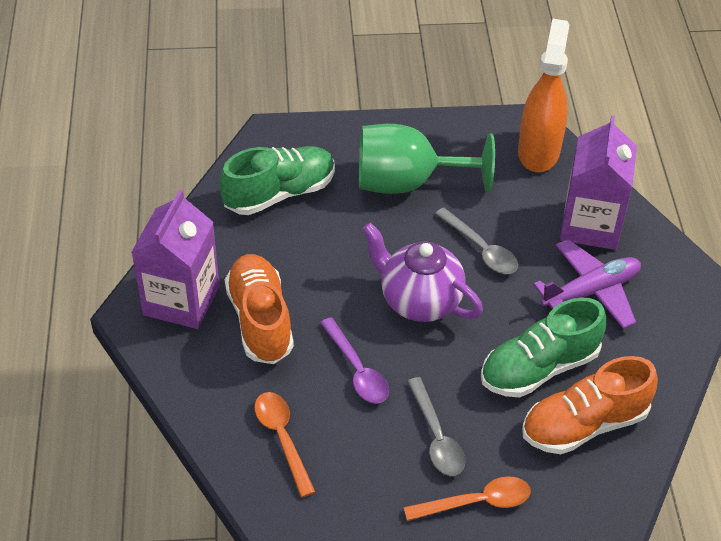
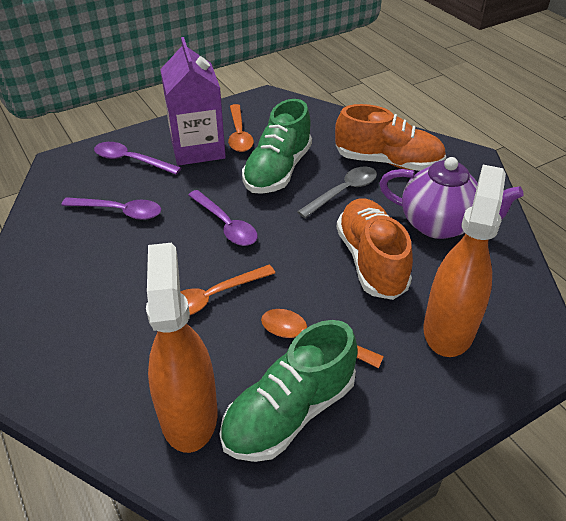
green goblet: [359,124,495,194] = 1 -> none = 0
grey spoon: [407,377,465,476] [435,208,518,274] = 2 -> [297,166,377,218] = 1
orange spoon: [255,392,315,497] [403,476,531,521] = 2 -> [180,265,275,315] [228,104,254,152] [261,309,384,368] = 3
orange spray bottle: [518,19,569,172] = 1 -> [146,243,217,453] [423,165,506,357] = 2
purple carton: [131,189,220,329] [560,115,637,250] = 2 -> [160,37,226,166] = 1
purple plane: [533,239,641,329] = 1 -> none = 0
purple spoon: [320,317,389,404] = 1 -> [61,197,161,220] [94,142,181,175] [188,190,258,246] = 3

